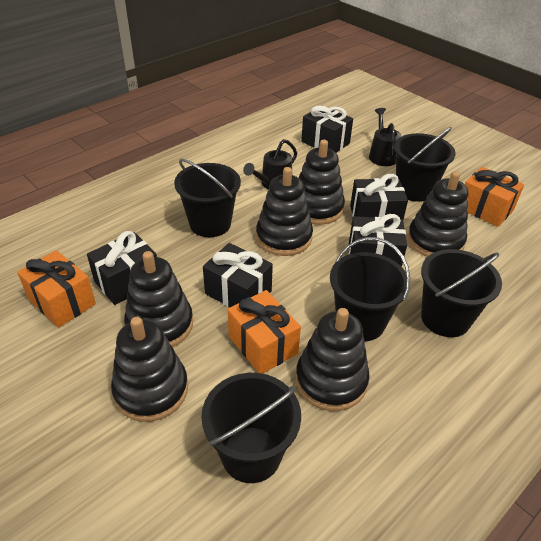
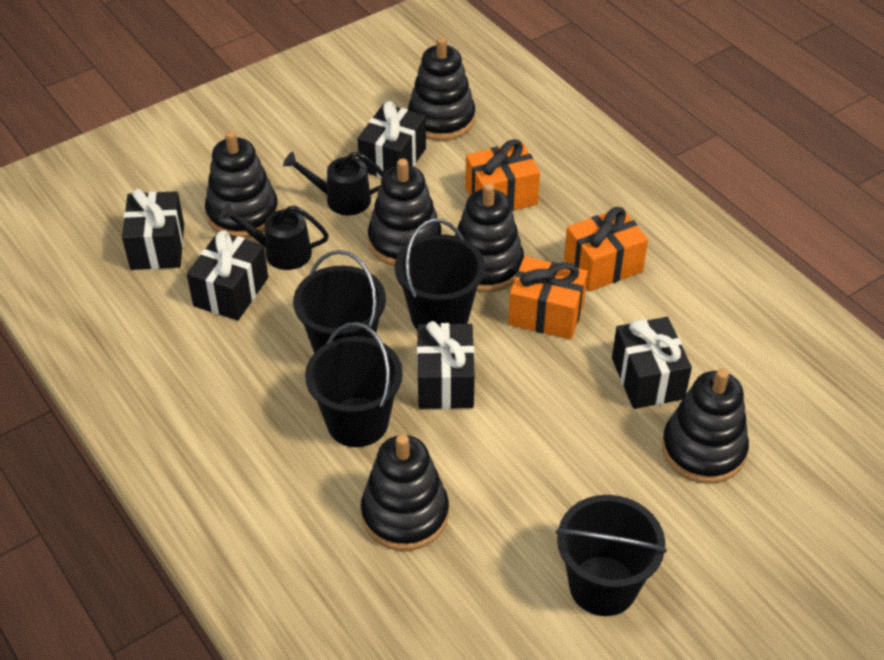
black bucket: [174,159,241,237] [201,373,301,483] [330,237,410,341] [394,127,456,202] [421,249,502,337] = 5 -> [293,250,386,353] [305,322,403,447] [395,219,485,330] [555,495,667,616] = 4

